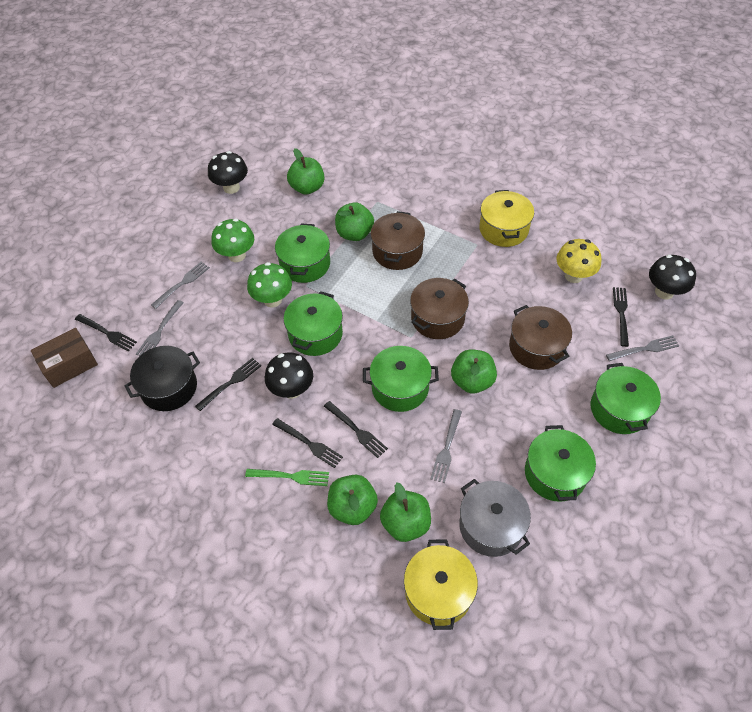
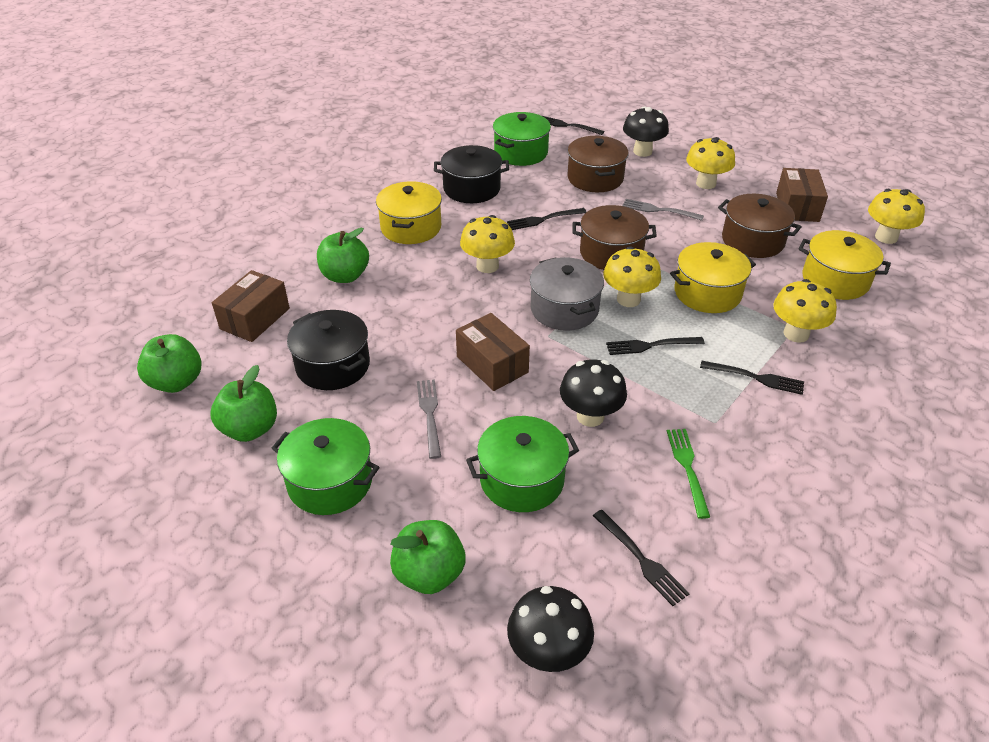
black pot: [124,346,200,411] = 1 -> [287,310,370,390] [434,145,509,203] = 2
brown box: [31,328,98,388] = 1 -> [212,270,290,342] [456,313,530,391] [776,168,828,222] = 3
green apple: [287,148,324,195] [327,475,378,525] [335,202,374,241] [380,482,431,542] [451,349,497,394] = 5 -> [137,334,201,393] [211,365,277,442] [317,228,369,283] [390,520,466,594] = 4
green mushroom: [212,218,254,262] [247,262,292,308] = 2 -> none = 0
green pot: [275,224,330,283] [284,291,343,356] [363,346,439,412] [525,425,596,502] [591,363,661,434] = 5 -> [272,418,379,515] [466,416,579,512] [493,112,551,166] = 3
grey fork: [136,300,184,356] [151,262,210,309] [430,409,462,483] [606,335,679,361] = 4 -> [417,379,441,459] [623,199,704,221] = 2
yellow mushroom: [556,239,602,283] = 1 -> [460,215,515,273] [603,246,661,307] [686,137,735,189] [773,279,837,343] [868,189,925,244] = 5
yellow pot: [404,539,478,630] [479,190,534,247] = 2 -> [376,181,442,244] [670,242,756,313] [799,230,891,300] = 3

